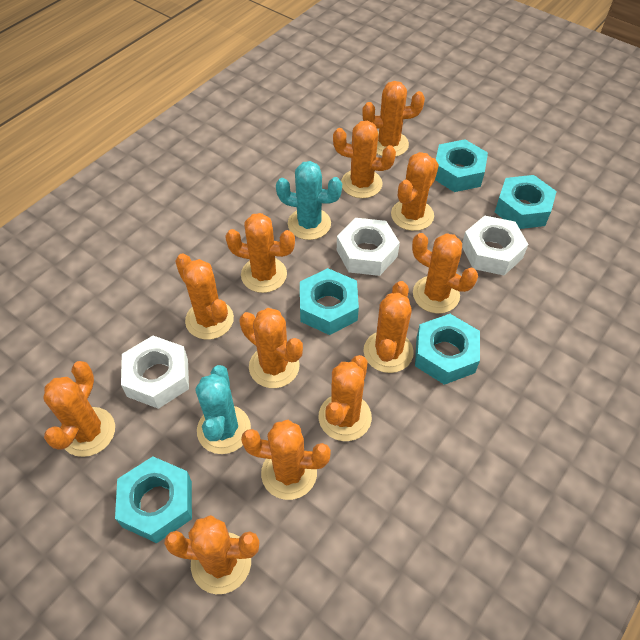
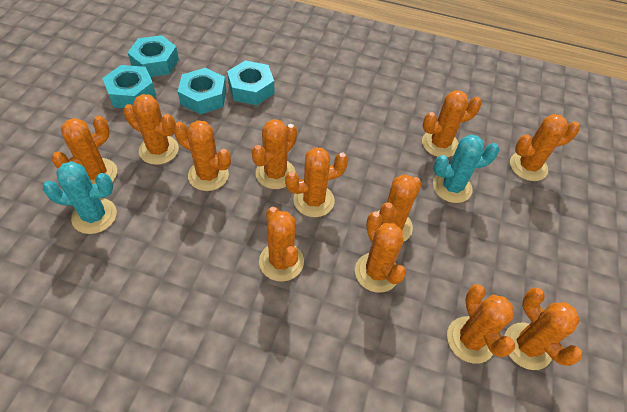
turquoise nut: [115,456,192,543] [300,268,359,335] [415,314,480,385] [435,139,488,192] [495,175,557,229] = 5 -> [103,65,156,108] [128,35,179,77] [178,68,226,114] [227,60,274,105] = 4
white nut: [121,336,189,409] [337,218,400,276] [462,216,528,275] = 3 -> none = 0

